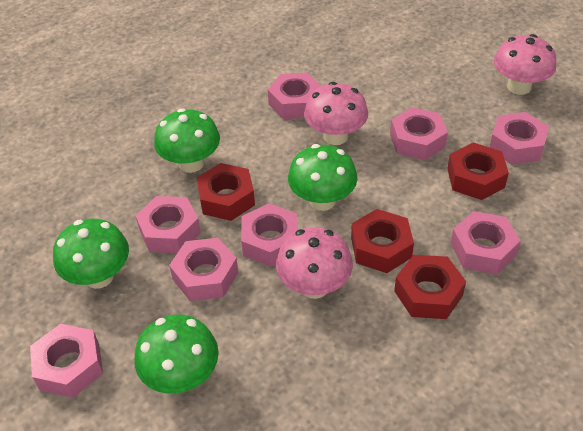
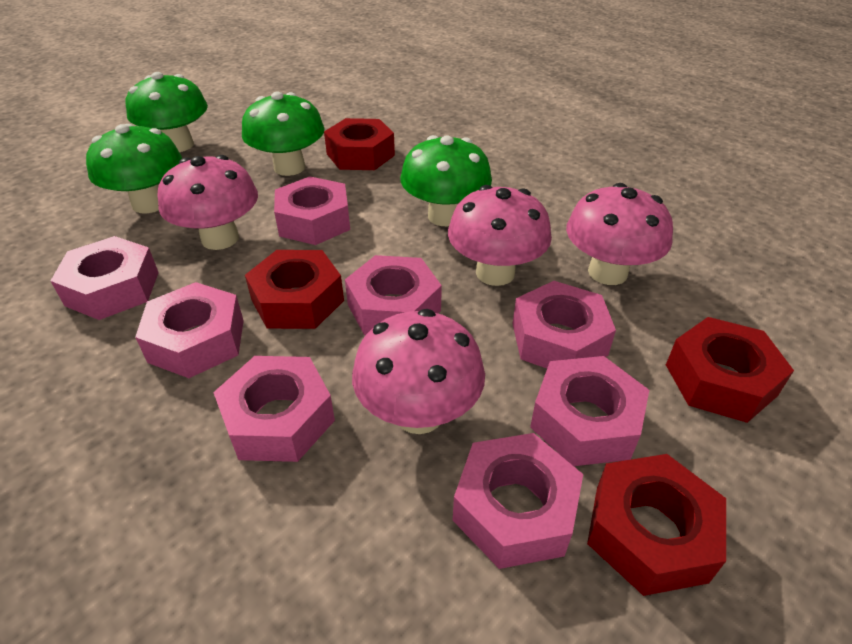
pink mushroom: [276,227,353,299] [304,82,368,145] [494,34,556,95] = 3 -> [158,155,258,250] [352,309,485,434] [448,185,552,286] [566,183,673,285] = 4

